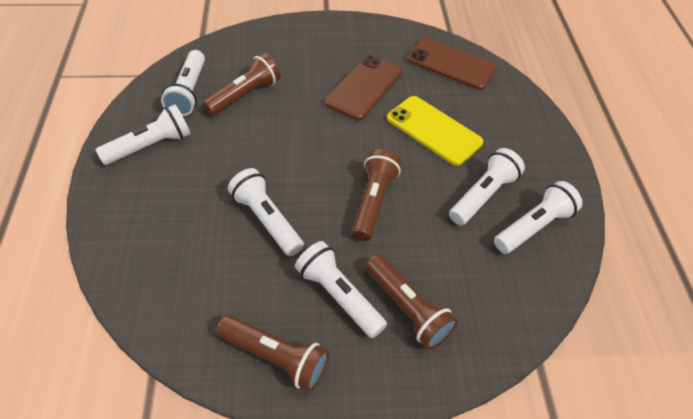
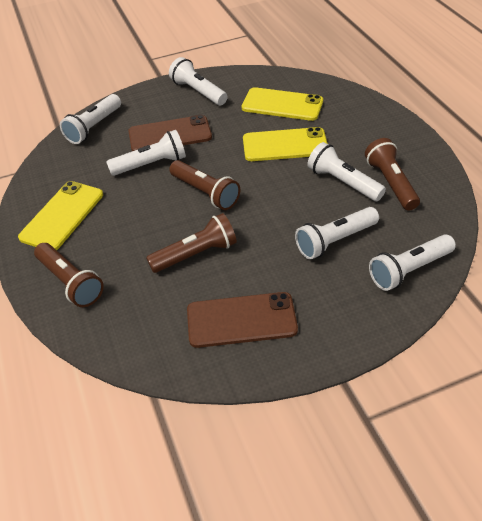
yellow phone: [387,96,483,166] = 1 -> [18,181,103,250] [242,87,323,121] [243,127,328,161] = 3

